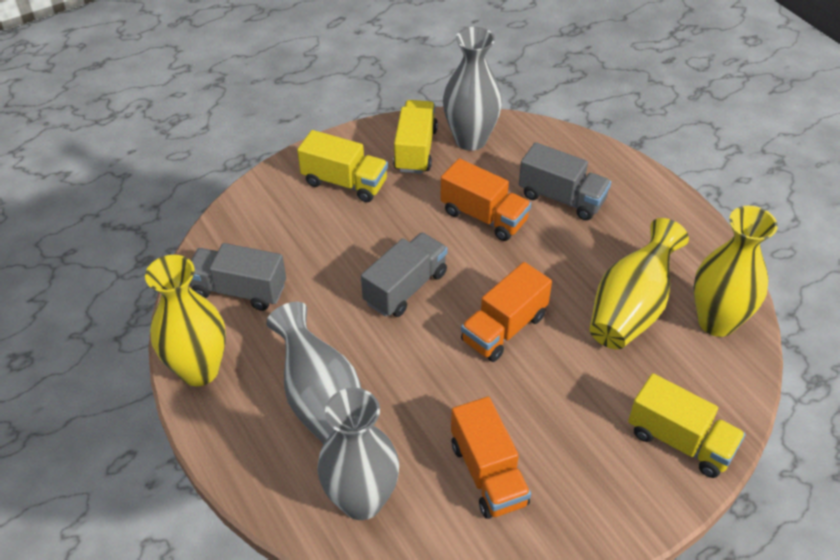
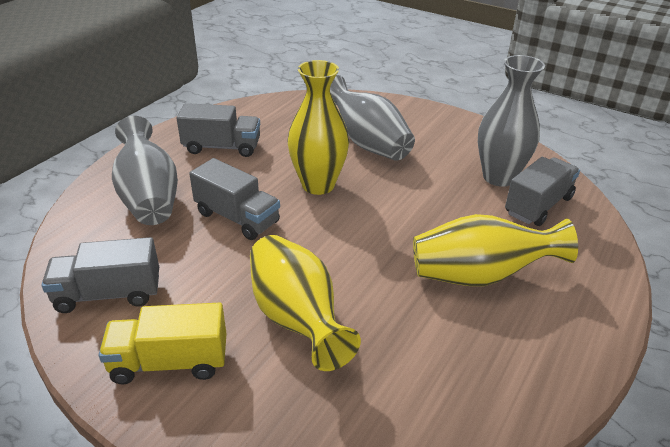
grey truck: [190,243,286,311] [361,232,448,317] [519,142,611,220] = 3 -> [41,237,159,313] [177,103,260,157] [189,158,280,240] [505,157,580,226] = 4
orange truck: [440,158,531,241] [451,397,531,519] [461,262,552,362] = 3 -> none = 0
yellow truck: [297,130,388,202] [393,100,438,174] [628,373,746,478] = 3 -> [99,303,226,384] = 1

